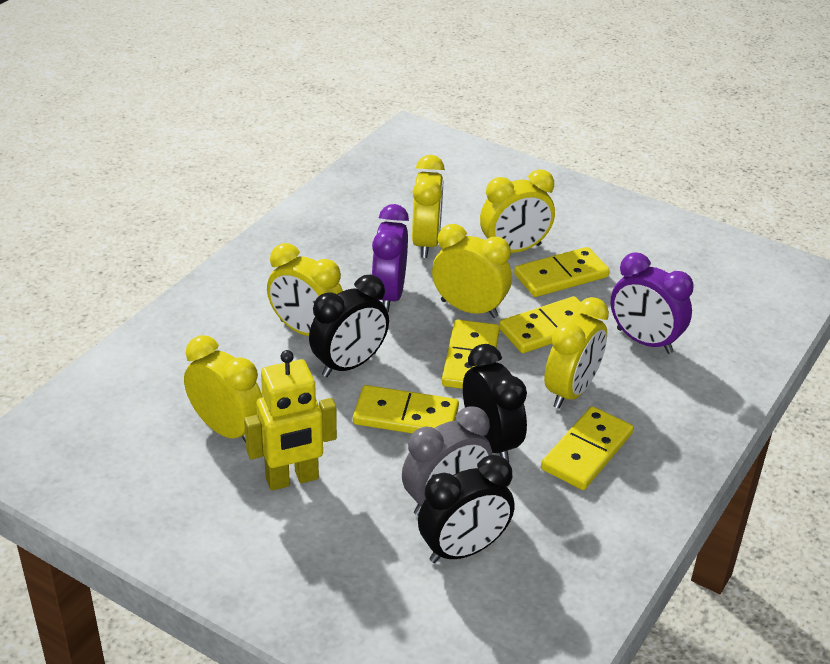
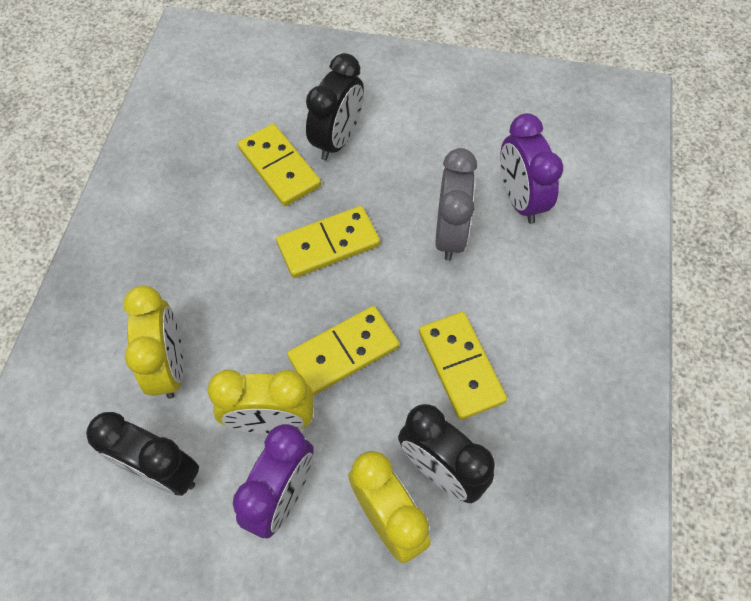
yellow clock: [184,335,263,443] [267,243,343,336] [412,155,445,258] [432,224,512,318] [480,170,555,253] [544,297,609,409] = 6 -> [124,286,184,399] [207,370,314,434] [348,451,431,563] = 3
yellow domino: [353,385,459,434] [442,319,500,389] [499,296,598,353] [514,247,610,297] [541,406,633,490] = 5 -> [238,124,321,206] [276,206,380,278] [287,306,399,395] [419,312,507,420] = 4
yellow robot: [244,350,337,491] = 1 -> none = 0

